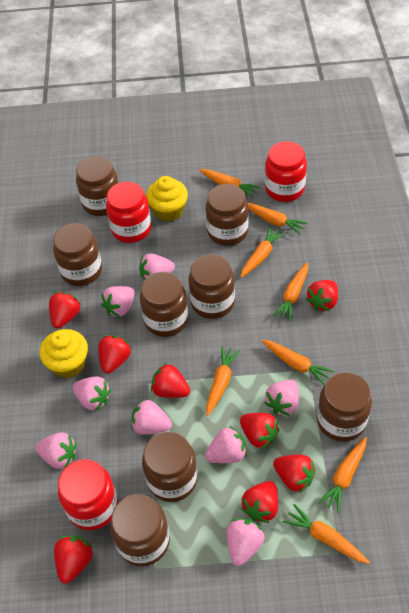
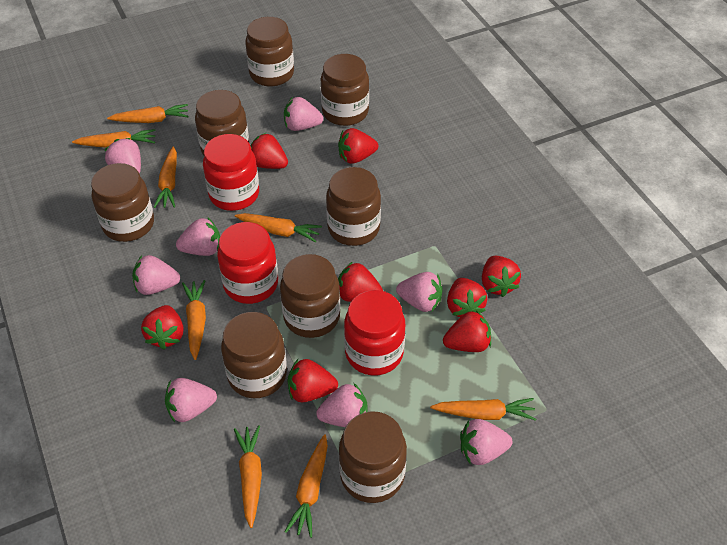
yellow cupcake: [40,329,88,378] [146,176,188,222] = 2 -> none = 0

